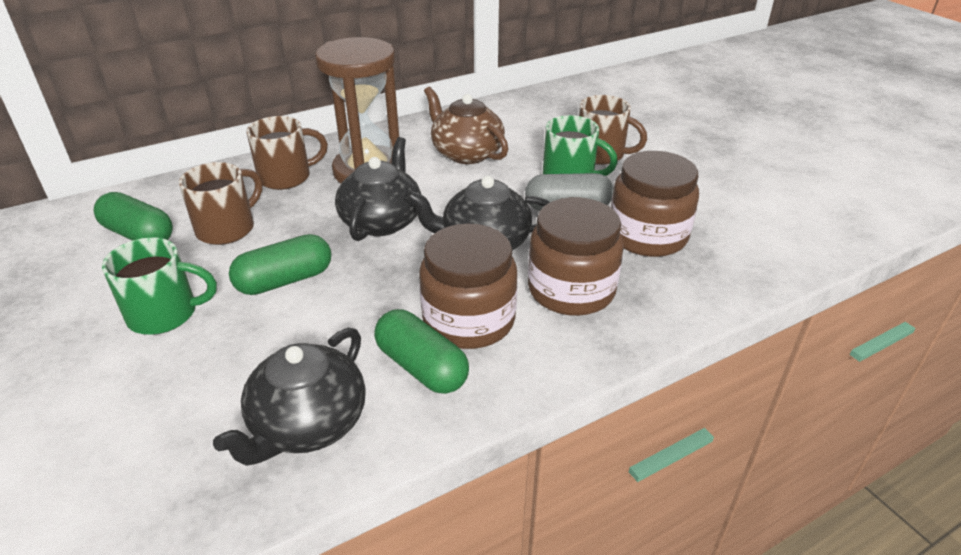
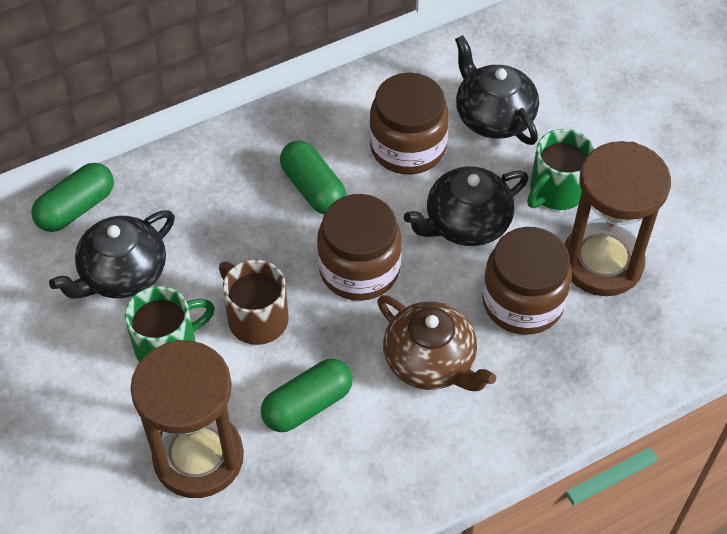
brown hourglass: [315,37,399,183] = 1 -> [130,340,244,498] [564,141,671,296] = 2
brown mug: [179,162,262,245] [246,116,328,190] [579,95,647,165] = 3 -> [219,260,289,345] = 1
grey capsule: [525,173,614,211] = 1 -> none = 0

